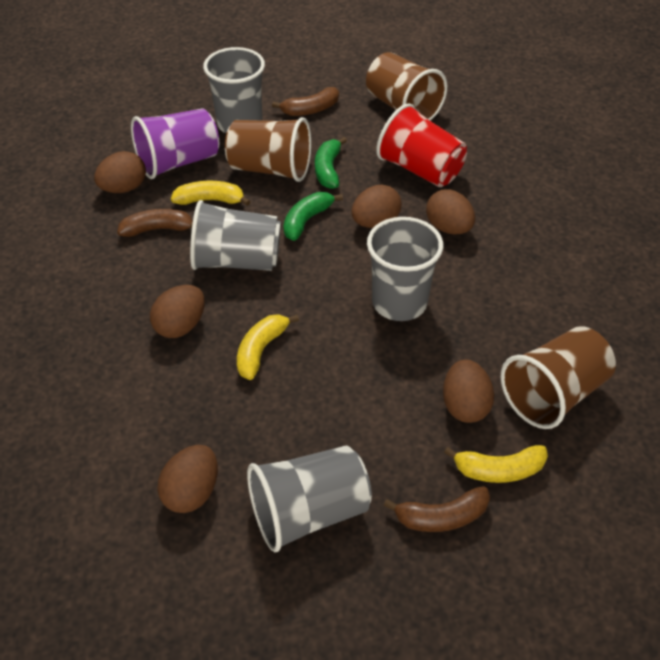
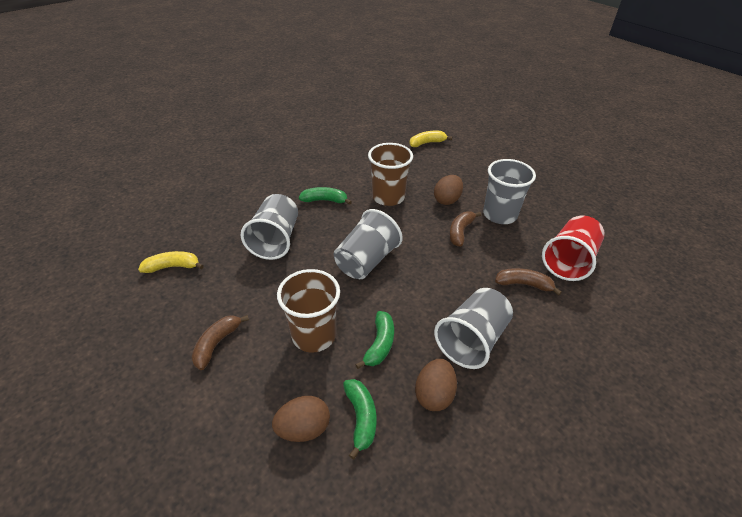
brown cup: [225,117,311,182] [366,52,447,120] [500,326,616,429] = 3 -> [277,269,340,353] [368,143,413,206] = 2
brown egg: [94,151,146,193] [150,285,205,338] [157,445,218,513] [351,185,402,228] [426,189,475,235] [443,360,494,423] = 6 -> [272,396,330,442] [415,359,457,411] [434,175,463,205] = 3
green banana: [283,192,343,241] [315,137,347,189] = 2 -> [299,187,352,205] [343,379,376,459] [355,311,394,369] = 3
purple cup: [131,108,219,179] = 1 -> none = 0
yellow banana: [171,181,251,206] [237,314,299,380] [444,445,548,483] = 3 -> [138,251,204,273] [409,131,452,147] = 2

